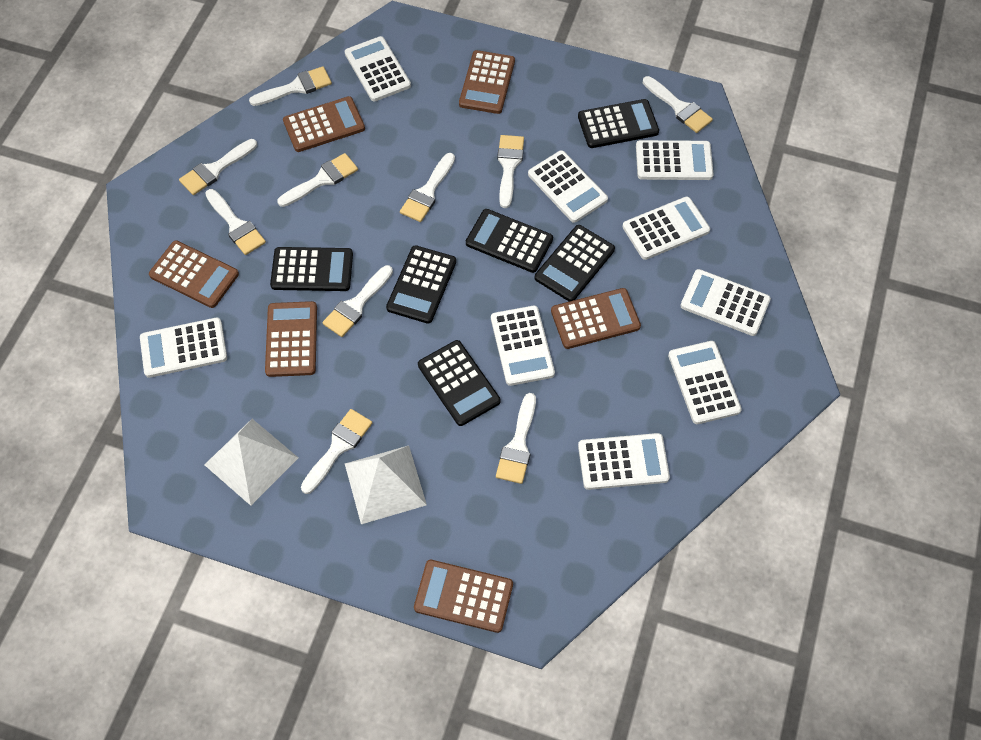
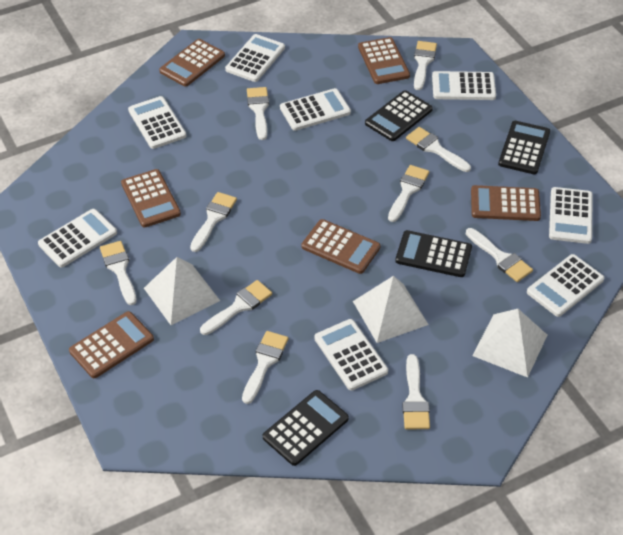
black calculator: [270,247,353,291] [386,245,456,324] [418,340,501,426] [466,209,553,273] [535,225,615,301] [578,99,659,148] = 6 -> [263,390,349,466] [365,90,433,141] [395,230,472,277] [498,121,550,174] = 4
white calculator: [140,317,227,378] [345,36,411,102] [491,306,555,386] [528,150,608,223] [578,433,670,490] [622,196,710,260] [636,140,713,180] [668,341,742,424] [680,269,771,336] = 9 -> [38,209,117,267] [128,96,186,149] [225,34,285,82] [280,88,351,131] [314,319,388,391] [432,71,496,100] [527,254,604,317] [549,187,593,244] = 8
white pyramid: [204,419,298,506] [345,445,427,524] = 2 -> [144,257,220,325] [353,276,429,343] [473,309,547,378] = 3

